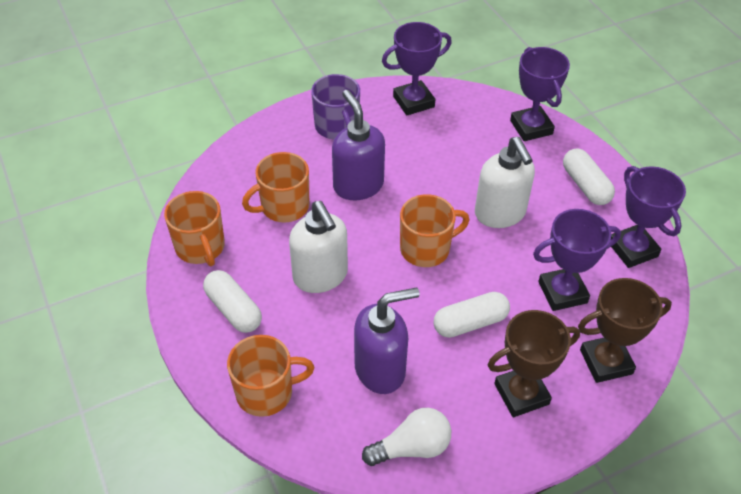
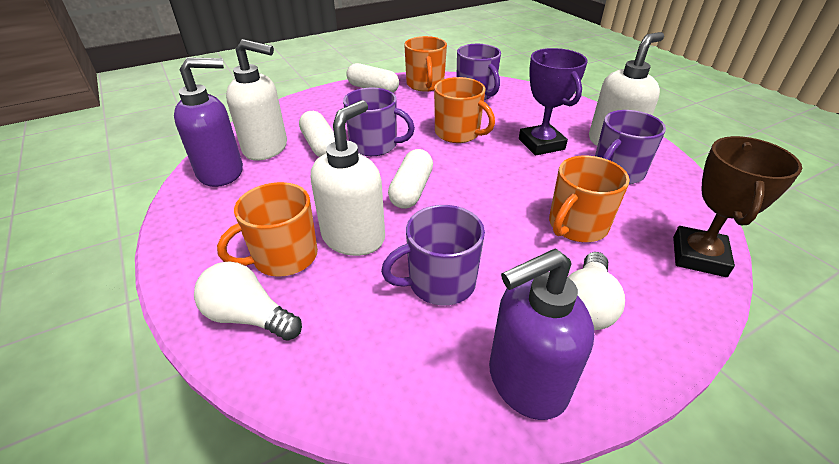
brown trophy: [488,310,580,417] [578,278,672,383] = 2 -> [673,136,802,277] = 1
purple mug: [311,74,360,139] = 1 -> [343,88,415,156] [381,205,485,305] [457,44,501,100] [595,110,666,184] = 4
purple trophy: [382,22,452,115] [510,47,570,141] [533,209,621,311] [611,166,686,268] = 4 -> [519,48,588,156] = 1
white light bulb: [362,408,451,466] = 1 -> [194,262,302,341] [568,252,625,330] = 2
white soap dispenser: [289,201,348,293] [475,137,535,228] = 2 -> [226,39,287,161] [311,100,385,256] [589,32,664,146] = 3

